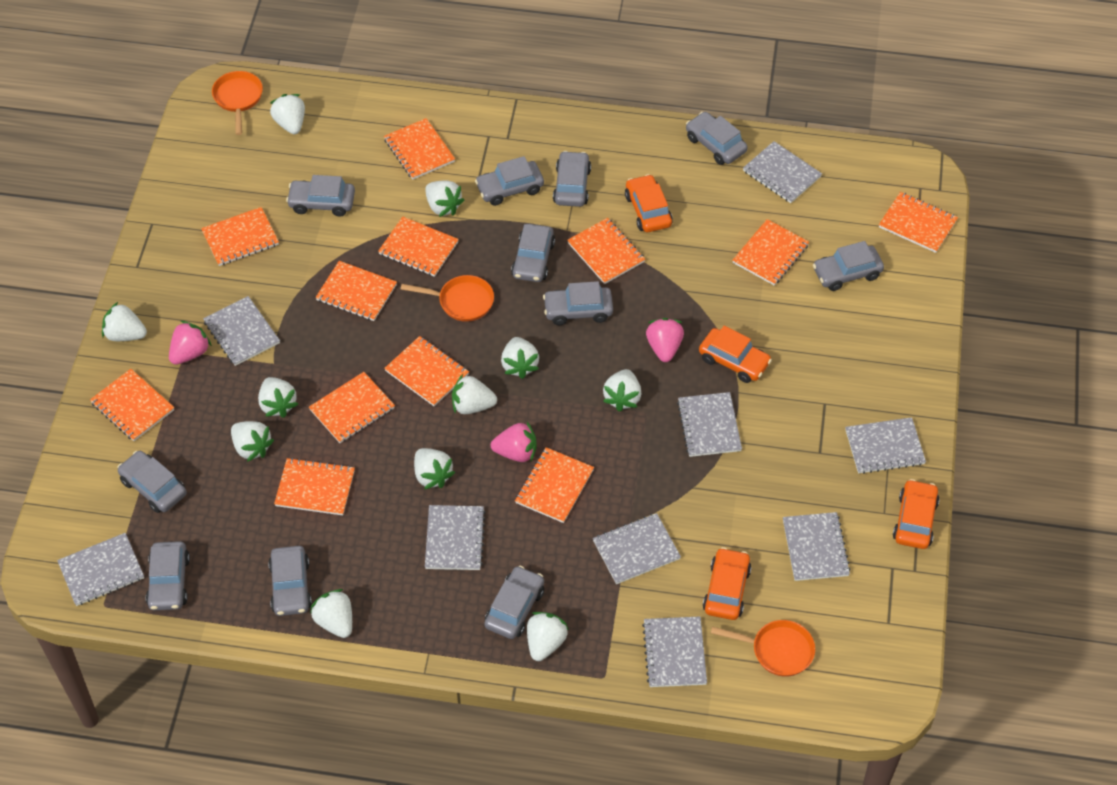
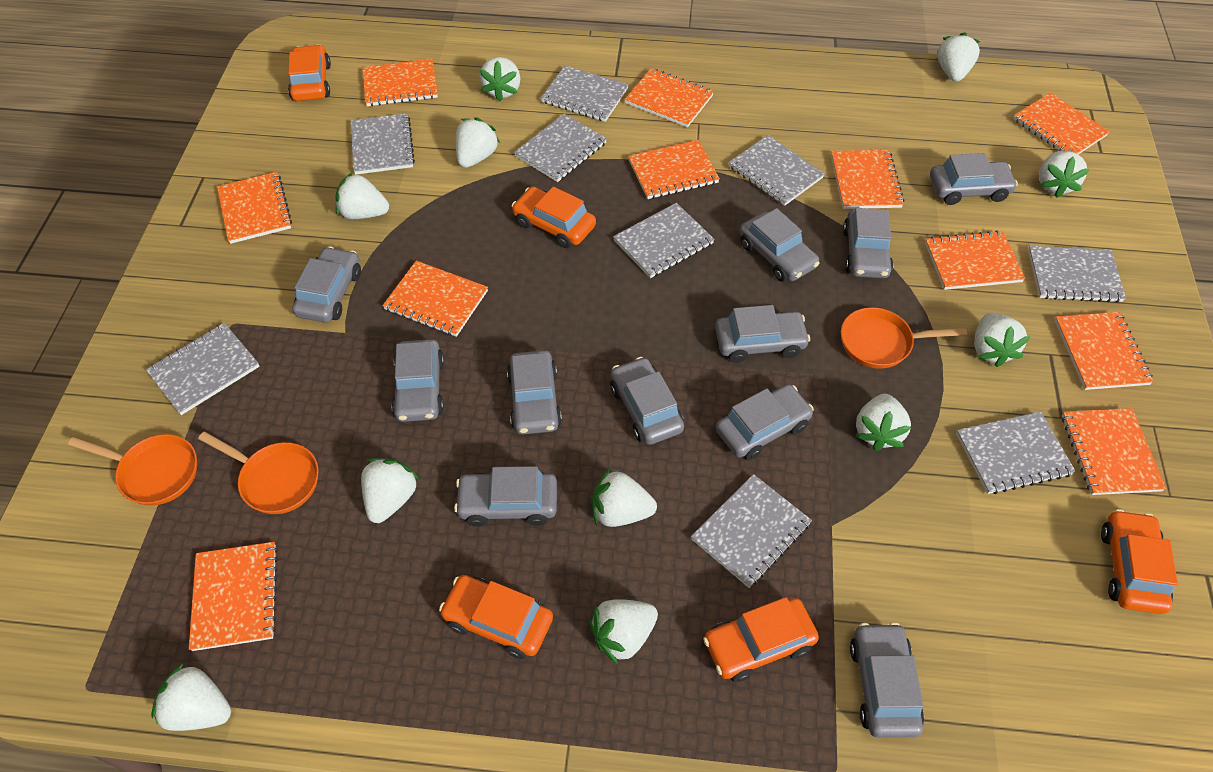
orange car: [625,174,673,232] [699,326,772,383] [703,547,752,620] [893,479,940,549] = 4 -> [288,45,331,101] [439,575,553,659] [512,187,596,248] [703,597,819,682] [1101,509,1178,614] = 5
orange notebook: [90,369,174,441] [201,207,279,266] [274,458,355,515] [309,372,395,443] [315,261,397,321] [378,217,459,277] [384,118,455,179] [384,336,469,406] [515,447,594,523] [567,218,645,284] [732,219,809,286] [879,192,958,253] = 12 -> [189,542,278,651] [217,172,292,244] [362,59,438,106] [382,261,488,337] [625,68,714,127] [628,140,720,199] [831,150,904,209] [925,230,1025,290] [1013,93,1110,154] [1054,312,1154,390] [1062,408,1166,495] = 11
pink strawberry: [169,321,212,365] [491,422,537,462] [646,318,684,362] = 3 -> none = 0

